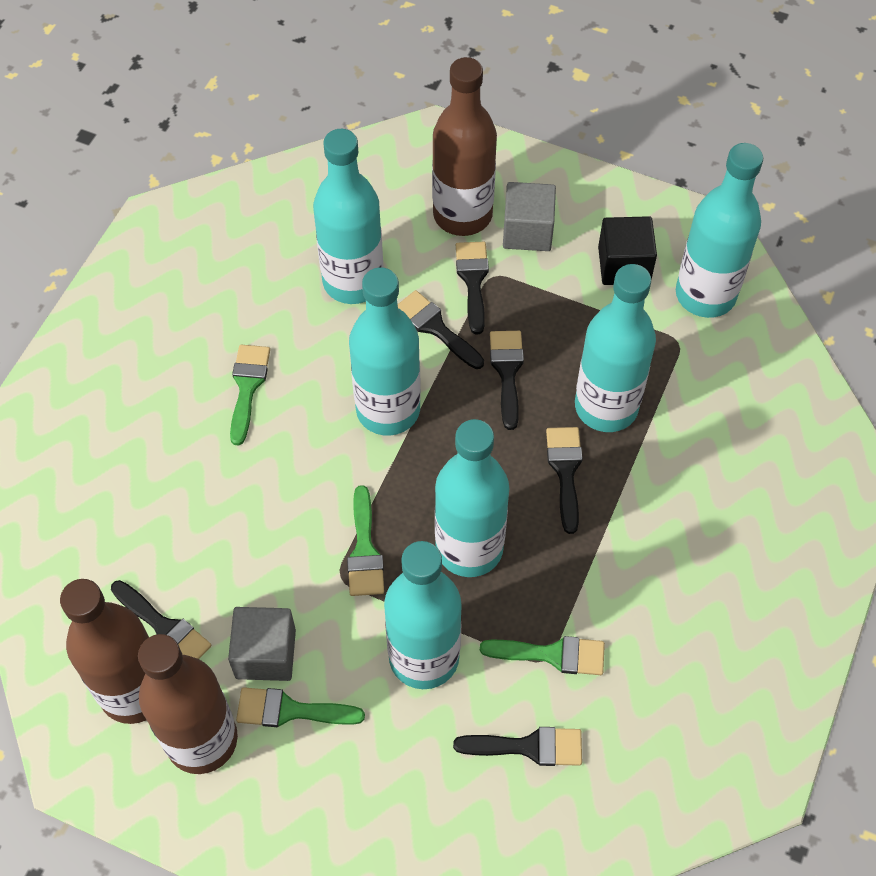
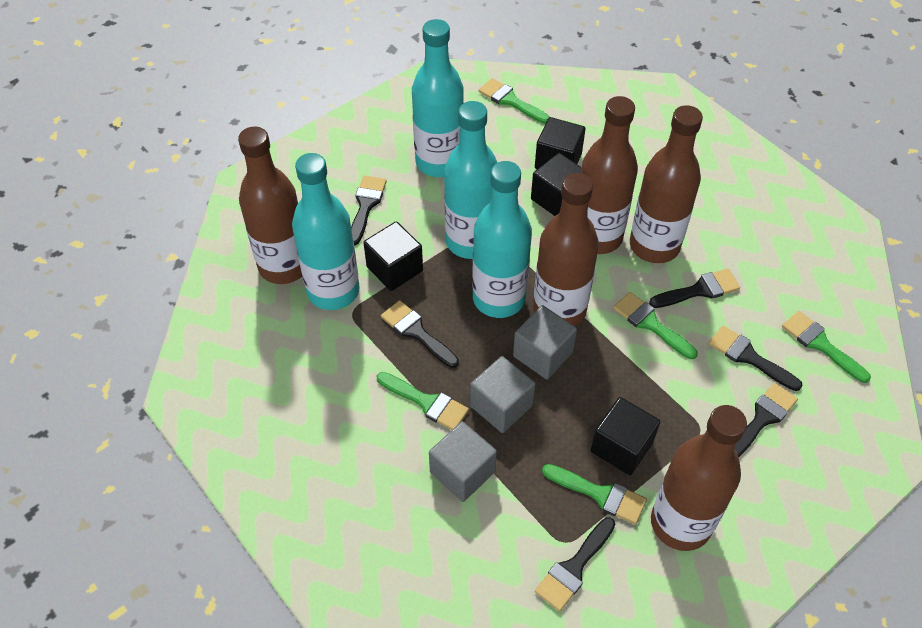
black cube: [598,216,657,285] = 1 -> [363,221,423,291] [531,153,582,216] [535,117,586,169] [591,397,660,475] = 4
brown bottle: [60,579,149,724] [138,634,238,774] [432,57,497,236] = 3 -> [238,127,302,284] [533,173,599,326] [581,96,638,254] [630,105,703,263] [651,405,747,551] = 5
green brush: [230,345,270,445] [236,687,365,727] [347,485,384,596] [480,636,605,675] = 4 -> [376,372,469,430] [479,78,550,124] [542,464,647,525] [613,292,698,359] [782,311,871,383] = 5
grey cube: [228,607,296,681] [503,182,556,251] = 2 -> [429,422,497,502] [470,356,535,433] [513,305,577,379] = 3
turquoise bottle: [313,129,383,304] [349,267,421,436] [384,541,462,689] [435,419,509,577] [575,264,656,432] [676,143,763,318] = 6 -> [292,153,360,310] [412,19,464,177] [444,101,497,259] [472,161,532,318] = 4

